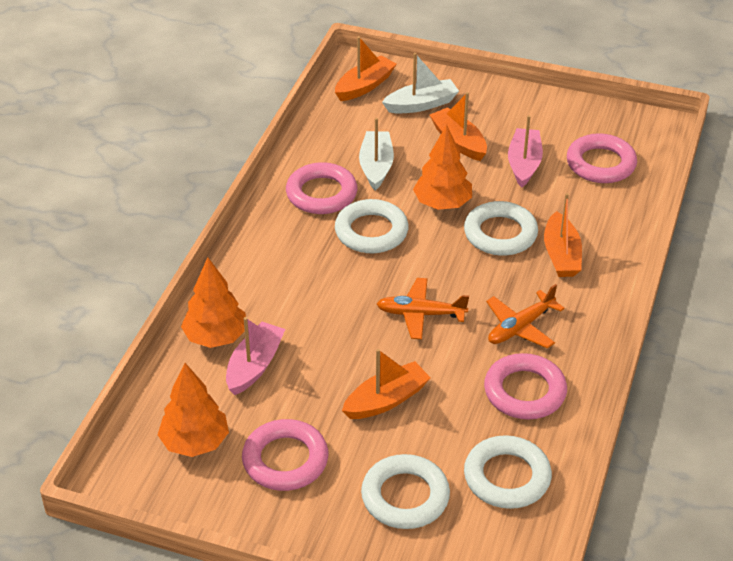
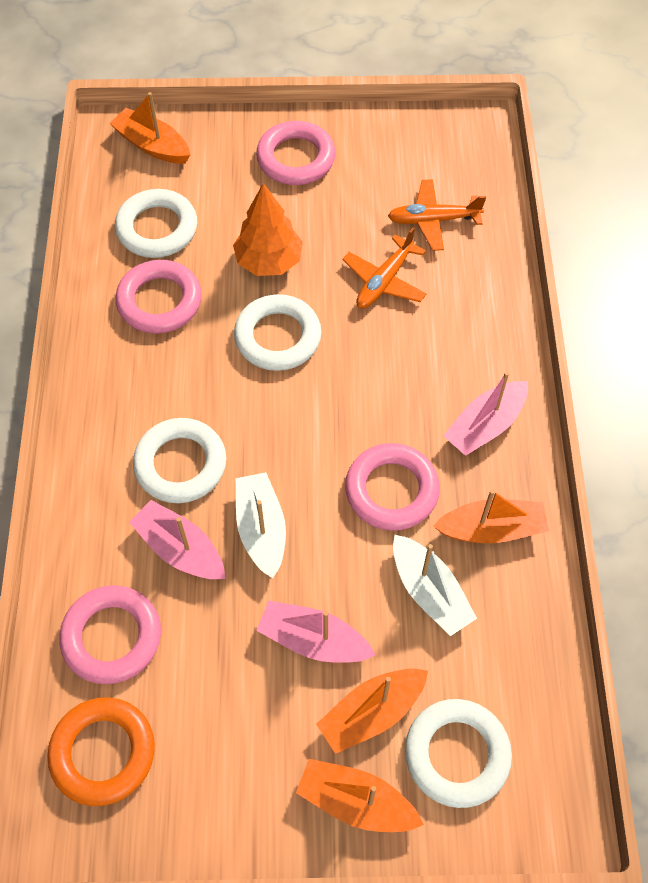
orange ring: none = 0 -> [47,698,155,806] = 1
orange tree: [158,363,229,457] [181,257,246,348] [413,124,472,210] = 3 -> [233,183,303,276] = 1
pink boat: [226,317,285,395] [508,115,543,188] = 2 -> [129,500,225,579] [256,601,376,663] [444,372,528,456] = 3

